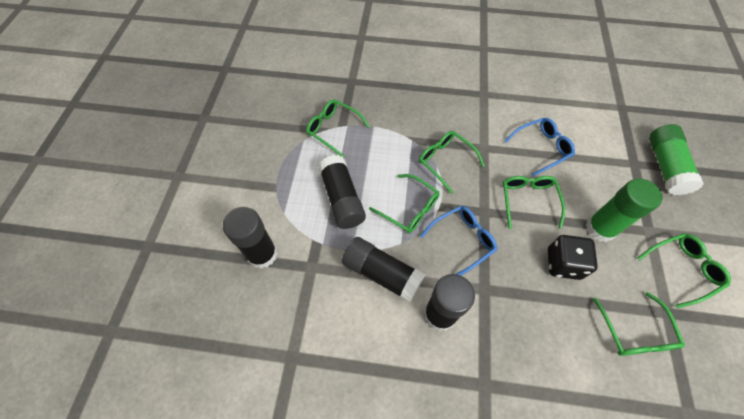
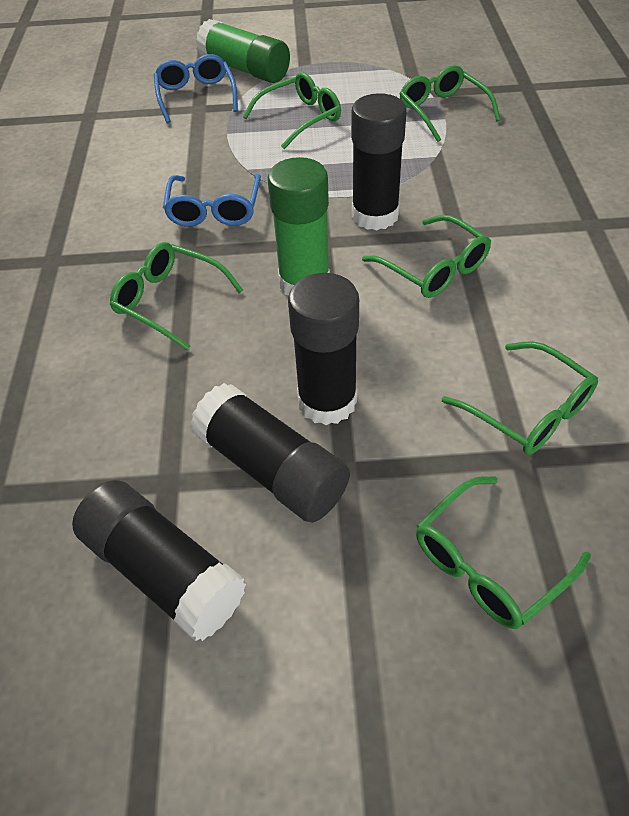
black dice: [548,235,598,280] = 1 -> none = 0

